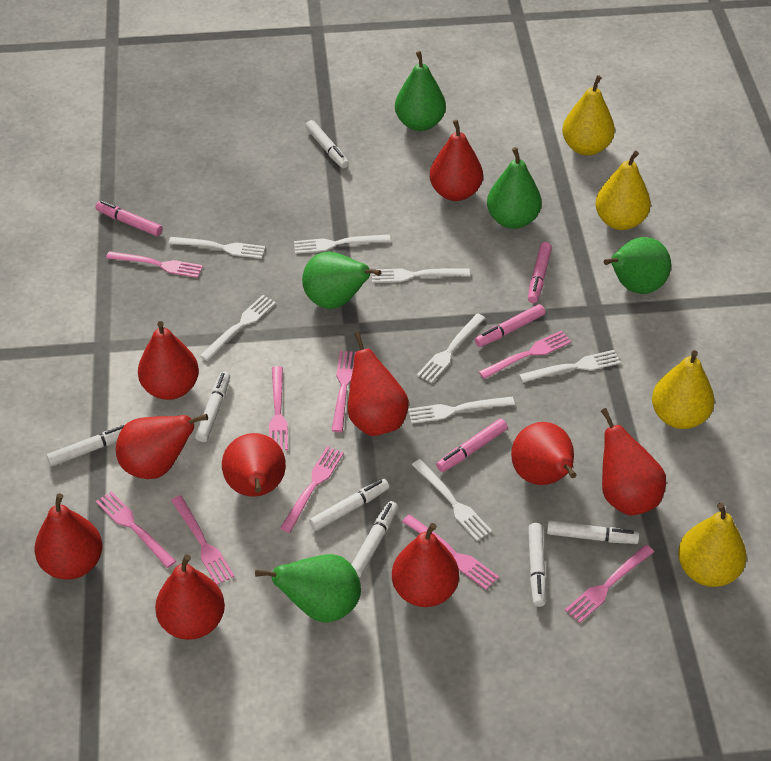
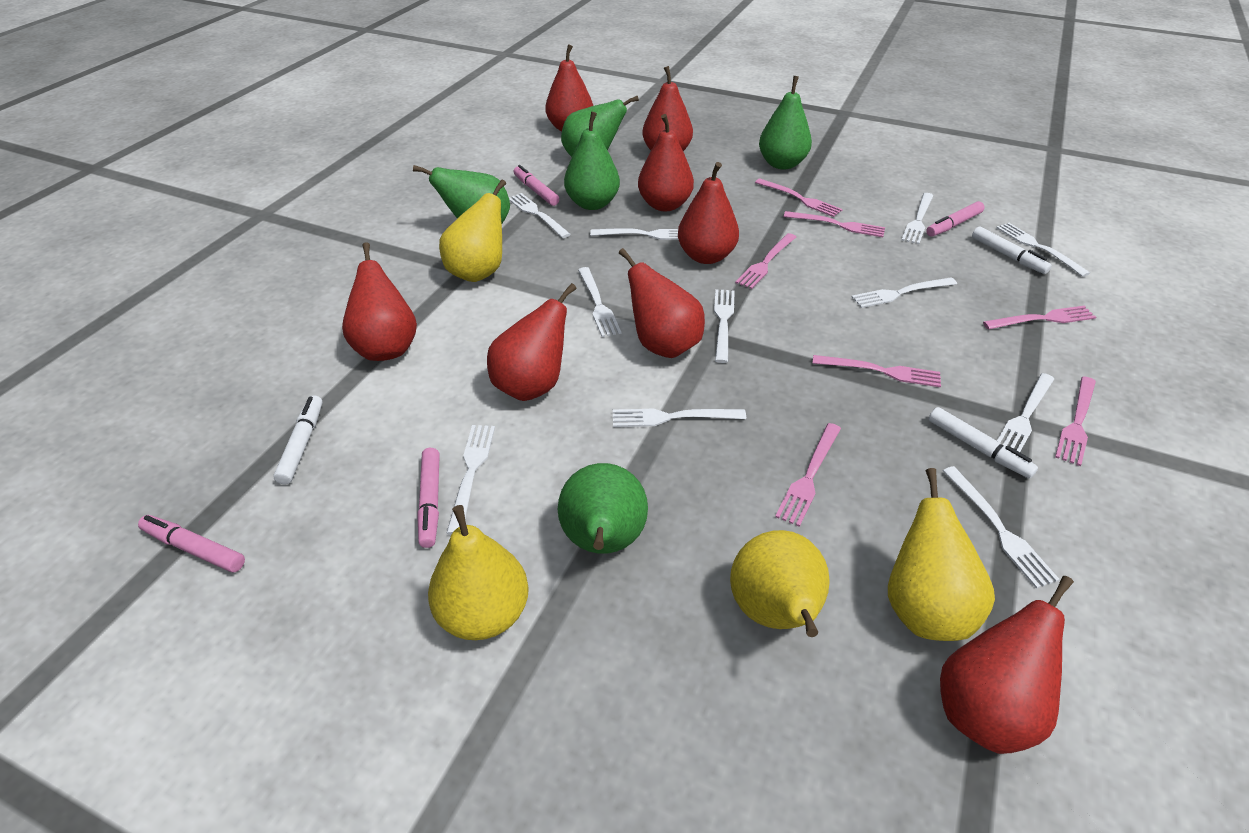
pink fork: [96,491,176,568] [106,251,203,278] [171,495,234,585] [269,366,288,450] [280,446,344,533] [332,351,356,432] [402,515,499,590] [479,330,572,379] [565,545,654,623] = 9 -> [735,233,796,289] [755,179,843,217] [775,423,841,527] [784,211,885,237] [812,355,941,387] [983,306,1096,330] [1055,376,1096,466] = 7
red pear: [34,493,102,580] [116,414,208,479] [138,321,199,400] [155,555,225,640] [222,433,286,497] [348,332,409,436] [392,523,459,607] [430,120,483,201] [511,422,576,485] [601,408,666,515] = 10 -> [342,242,417,361] [487,283,577,401] [545,44,593,132] [619,248,705,358] [638,114,694,211] [642,66,693,151] [678,162,739,264] [940,576,1074,754] = 8
white fork: [169,237,265,259] [200,295,276,361] [294,234,391,254] [372,268,470,283] [408,397,515,424] [412,459,492,541] [417,313,485,383] [519,350,621,383] = 8 -> [447,425,495,535] [509,193,571,238] [578,267,621,337] [590,228,679,240] [613,409,746,427] [714,289,735,363] [852,277,957,308] [902,193,934,244] [943,466,1059,589] [996,223,1090,277] [997,373,1054,452] = 11
white marker: [47,425,125,466] [195,371,230,442] [305,120,349,168] [309,479,389,531] [351,501,398,577] [528,523,546,607] [547,521,639,544] = 7 -> [273,396,322,485] [929,407,1038,479] [972,226,1052,274] = 3

